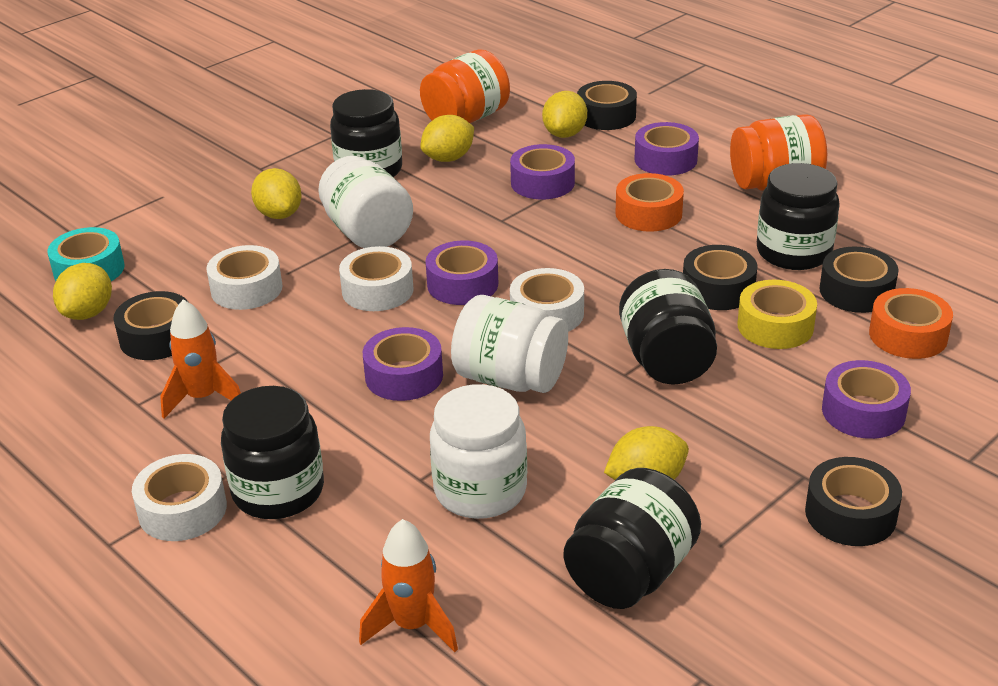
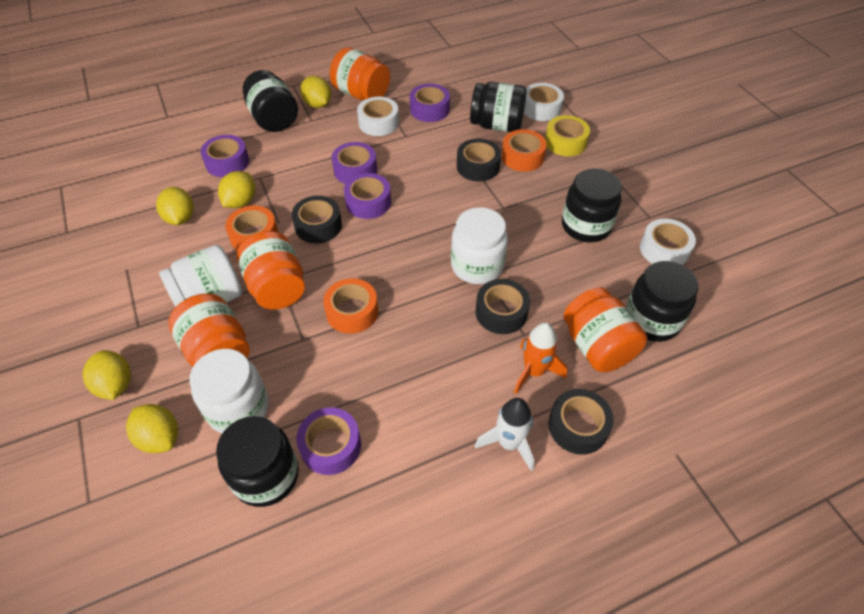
black tape: [113,291,188,360] [577,81,637,130] [683,245,758,310] [805,457,902,546] [820,247,899,313] = 5 -> [292,196,342,244] [457,139,501,182] [476,279,530,334] [549,389,614,455] = 4
orange jar: [420,49,510,123] [730,114,827,191] = 2 -> [168,293,250,366] [236,231,305,310] [330,47,390,100] [563,287,647,372] = 4
orange rocket: [160,300,241,419] [359,519,458,652] = 2 -> [514,323,567,394] = 1
orange tape: [615,173,684,232] [869,288,953,359] = 2 -> [225,205,278,250] [323,278,378,334] [501,129,547,172] = 3
turquoise tape: [47,227,125,281] = 1 -> none = 0
white rocket: none = 0 -> [475,398,534,471] = 1
white tape: [132,454,227,541] [206,245,283,310] [339,246,413,311] [510,268,584,332] = 4 -> [357,97,399,136] [524,83,564,121] [640,219,696,265] = 3

